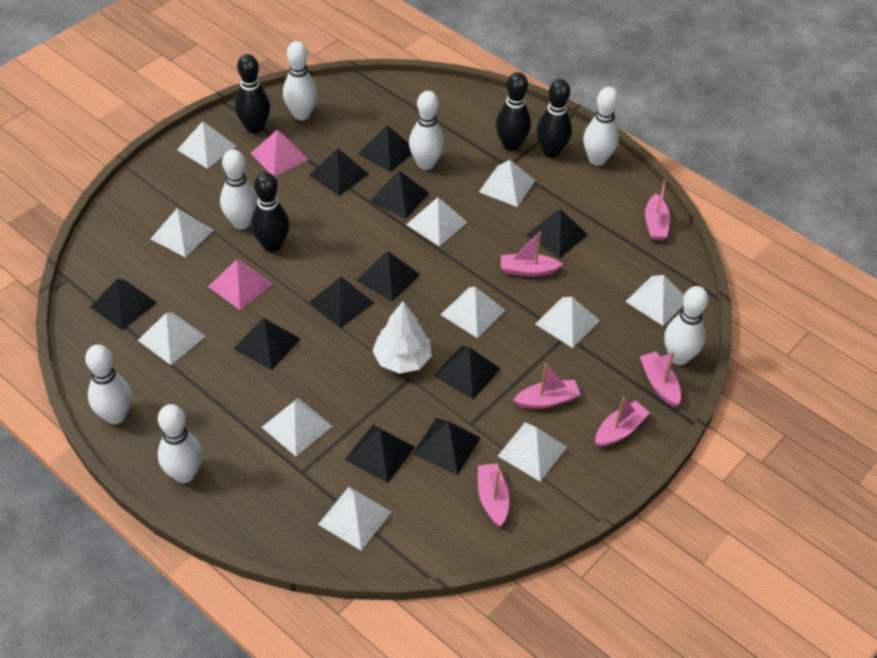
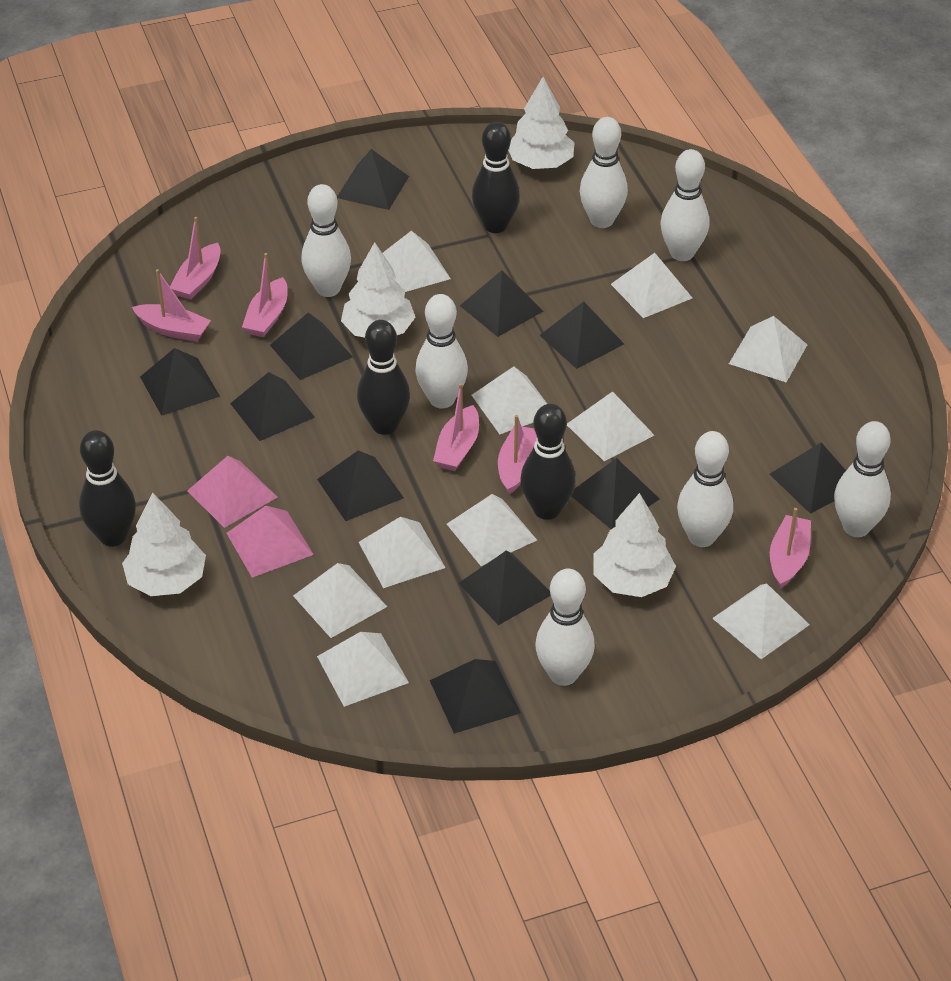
white pyramid: [138,312,206,365] [151,208,213,258] [177,121,236,169] [262,398,332,456] [318,487,391,551] [406,197,467,246] [440,287,505,338] [479,160,536,207] [498,422,567,482] [535,297,600,348] [625,275,684,326] = 11 -> [293,563,387,638] [317,632,409,707] [359,517,446,588] [383,231,451,292] [447,494,537,566] [472,366,547,434] [567,391,654,461] [611,253,692,318] [712,584,810,659] [729,316,807,382] = 10
white tree: [372,301,432,374] = 1 -> [122,492,206,596] [341,242,416,338] [508,77,575,169] [594,493,676,597] = 4

